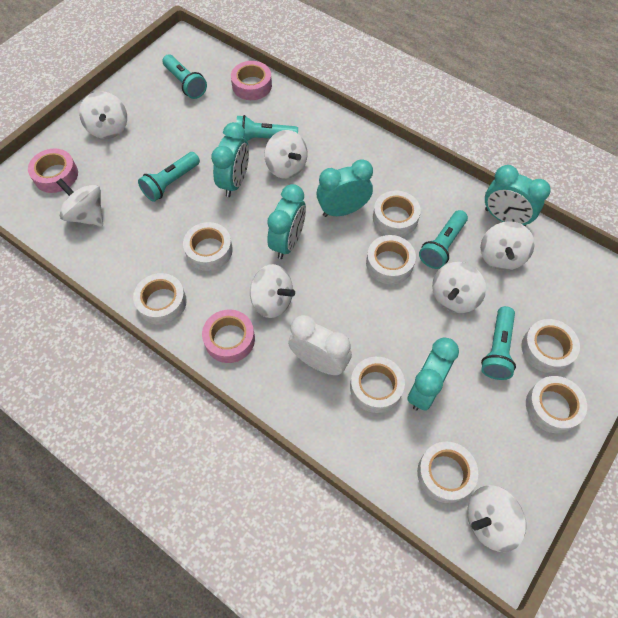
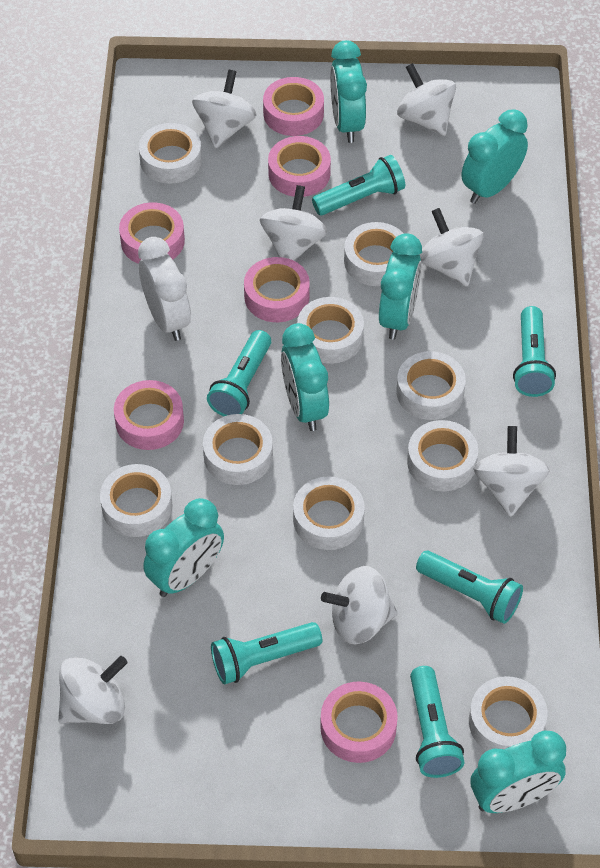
pink tape: [28,148,78,193] [202,309,255,363] [231,61,272,100] = 3 -> [114,380,184,450] [119,202,185,264] [244,257,310,322] [263,77,324,136] [268,136,331,197] [320,681,398,763] = 6
turquoise clock: [211,122,249,197] [267,184,306,259] [317,159,373,217] [407,337,459,411] [485,165,551,226] = 5 -> [143,498,224,597] [281,323,329,431] [330,41,367,143] [379,233,422,340] [462,109,528,204] [470,731,566,813] = 6
turquoise flashlight: [138,152,200,202] [162,54,207,99] [236,115,298,141] [419,210,468,269] [481,306,516,380] = 5 -> [207,330,271,416] [211,622,322,684] [312,155,405,215] [410,666,464,778] [416,551,523,624] [513,306,556,397] = 6
white tape: [133,273,187,325] [183,222,233,271] [350,357,405,413] [366,235,416,284] [373,191,421,237] [417,442,478,503] [521,319,580,373] [526,376,587,433] = 8 -> [100,464,173,537] [139,123,202,184] [203,414,273,485] [293,477,365,550] [297,297,364,364] [344,222,404,286] [397,351,466,420] [407,420,478,492] [469,676,547,751] = 9

